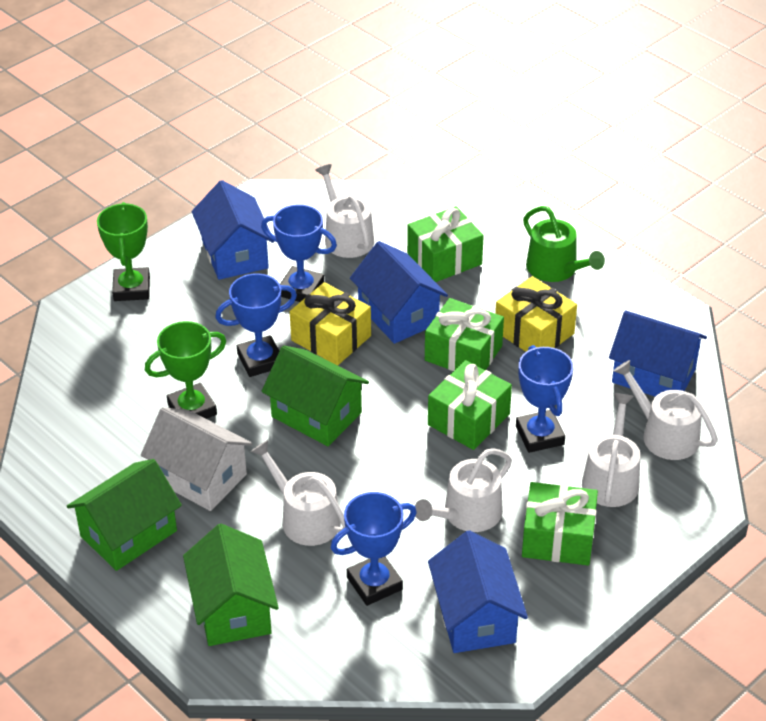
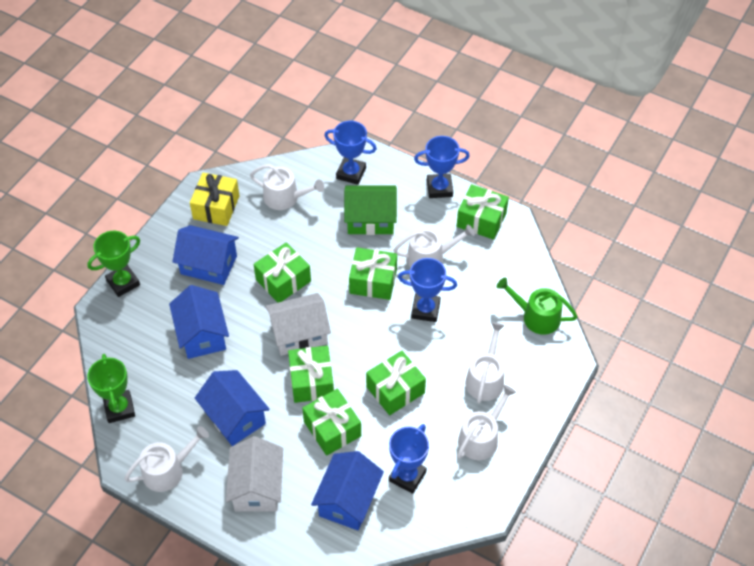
green gift: [407,206,484,282] [425,298,504,371] [428,360,512,450] [522,482,598,566] = 4 -> [254,242,311,303] [288,346,334,403] [302,389,361,456] [349,247,397,300] [366,351,426,415] [457,184,509,240] = 6
green house: [67,459,182,571] [183,524,279,646] [262,345,369,446] = 3 -> [344,185,397,235] = 1
white house: [141,407,252,511] = 1 -> [226,436,283,512] [265,293,331,356] = 2
yellow gift: [290,282,371,365] [495,276,577,352] = 2 -> [190,173,239,226] = 1

